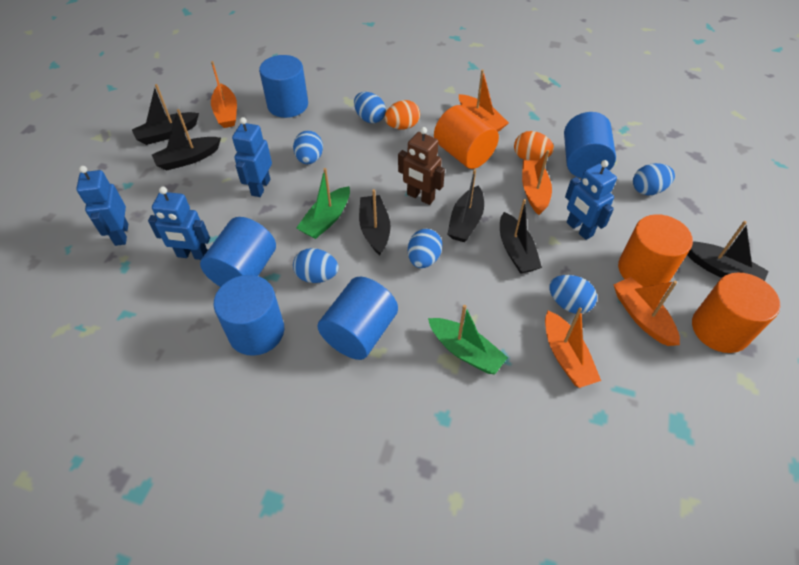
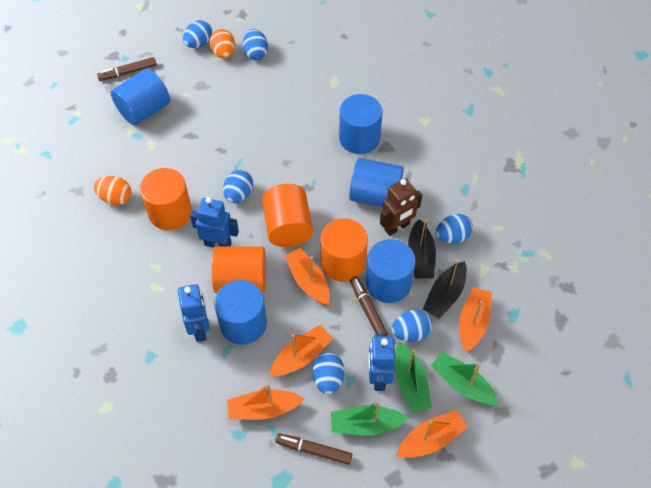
black boat: [132,84,199,145] [152,109,221,171] [359,189,391,255] [447,169,484,242] [500,199,542,274] [687,221,769,281] = 6 -> [408,219,436,279] [423,259,467,319] = 2
blue robot: [76,166,128,246] [148,187,210,260] [232,117,272,197] [565,160,617,240] = 4 -> [178,284,210,342] [190,197,239,247] [368,334,395,391] = 3
brown marker: none = 0 -> [97,57,157,81] [275,433,352,465] [350,276,388,336] = 3
green boat: [296,168,350,239] [428,305,508,375] = 2 -> [331,400,409,435] [394,341,432,413] [431,352,499,405] = 3
orange cylinder: [434,105,499,169] [618,214,693,287] [692,272,780,353] = 3 -> [140,168,192,230] [212,246,266,293] [262,184,313,247] [320,218,368,282] = 4

